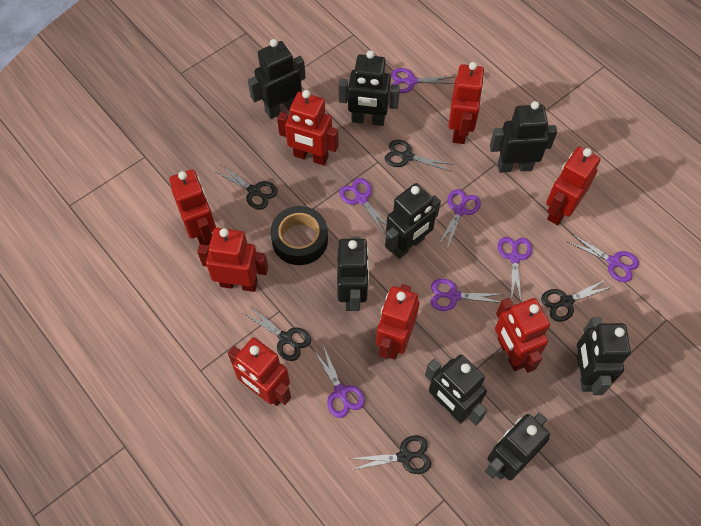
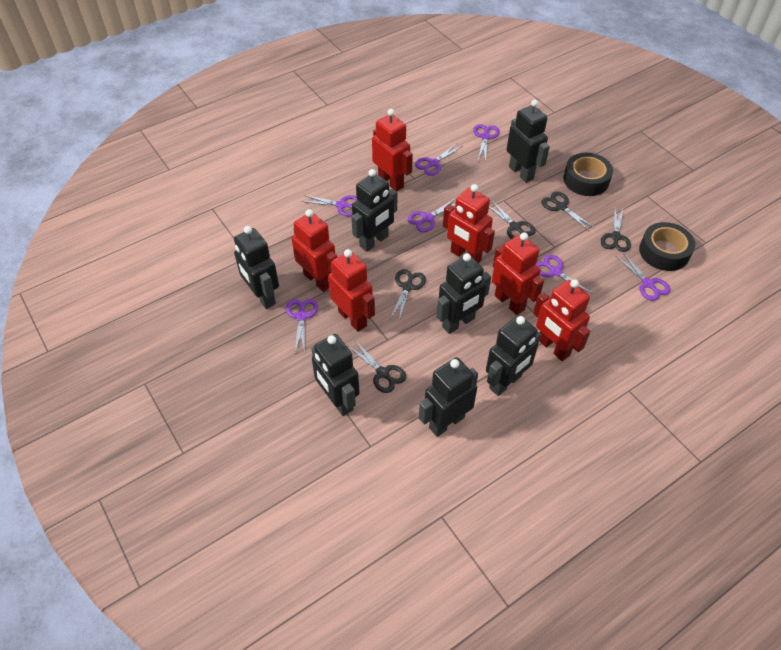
black robot: [248,39,306,119] [337,237,369,311] [338,50,400,126] [385,183,441,259] [425,354,487,426] [485,413,550,480] [490,101,557,173] [577,317,631,395] = 8 -> [234,226,279,309] [311,334,360,416] [351,169,397,252] [419,357,478,437] [436,253,491,334] [486,315,541,396] [506,100,550,183] = 7
black tape: [270,206,328,265] = 1 -> [563,153,613,196] [639,222,695,271] = 2
red robot: [169,169,216,245] [197,228,268,292] [228,338,291,406] [277,90,339,166] [376,284,419,360] [448,62,485,144] [495,298,550,373] [546,147,601,225] = 8 -> [292,209,337,292] [328,249,375,332] [372,109,413,191] [443,184,495,263] [492,232,544,315] [533,279,590,361] = 6

